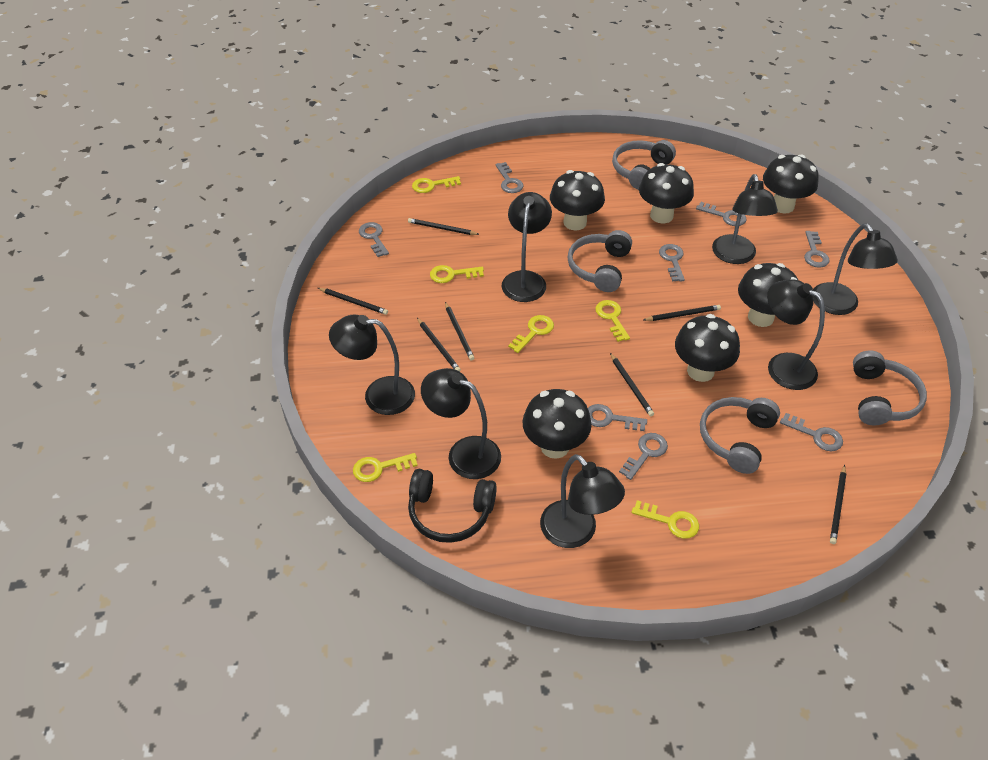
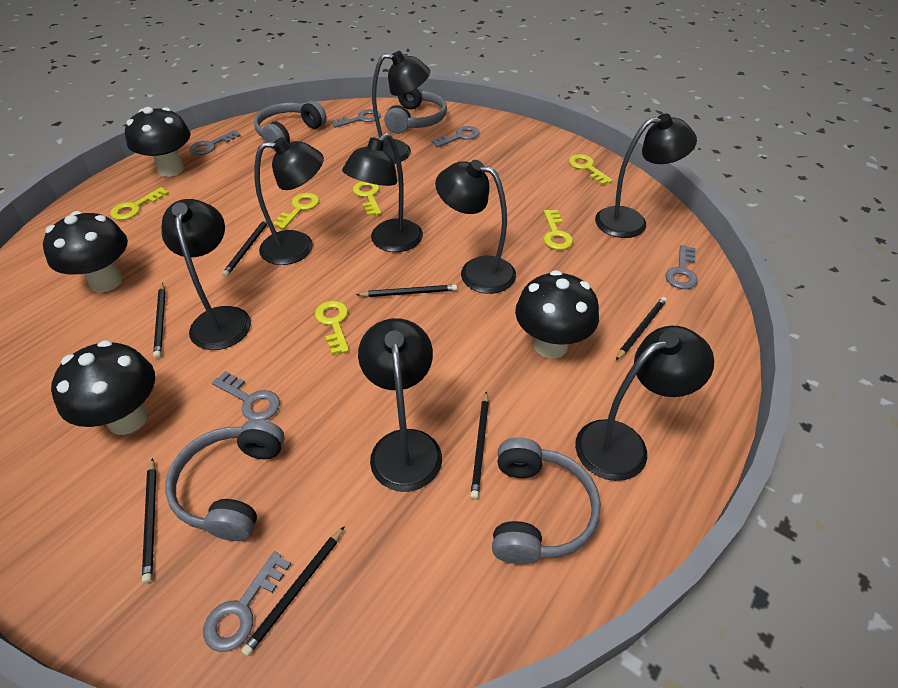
black headphones: [408,469,497,543] = 1 -> none = 0
black lamp: [329,314,415,415] [421,368,501,479] [502,192,552,302] [540,454,625,548] [712,174,778,264] [767,279,825,390] [813,224,898,315] = 7 -> [161,199,251,350] [254,137,324,265] [342,133,423,252] [358,318,442,492] [372,51,430,164] [435,160,516,294] [575,326,714,481] [595,113,697,238] = 8
black mushroom: [523,389,592,459] [550,170,605,231] [639,163,694,224] [675,314,740,382] [738,263,798,327] [763,154,819,214] = 6 -> [43,211,128,292] [51,340,155,435] [125,107,191,177] [515,270,599,359] = 4
grey key: [359,222,389,257] [495,162,524,193] [588,404,647,431] [619,433,668,480] [659,244,685,282] [696,202,746,226] [780,413,843,451] [804,231,830,268] = 8 -> [189,130,241,155] [203,551,291,652] [212,371,280,420] [331,109,381,128] [431,126,480,147] [665,245,698,289] = 6

